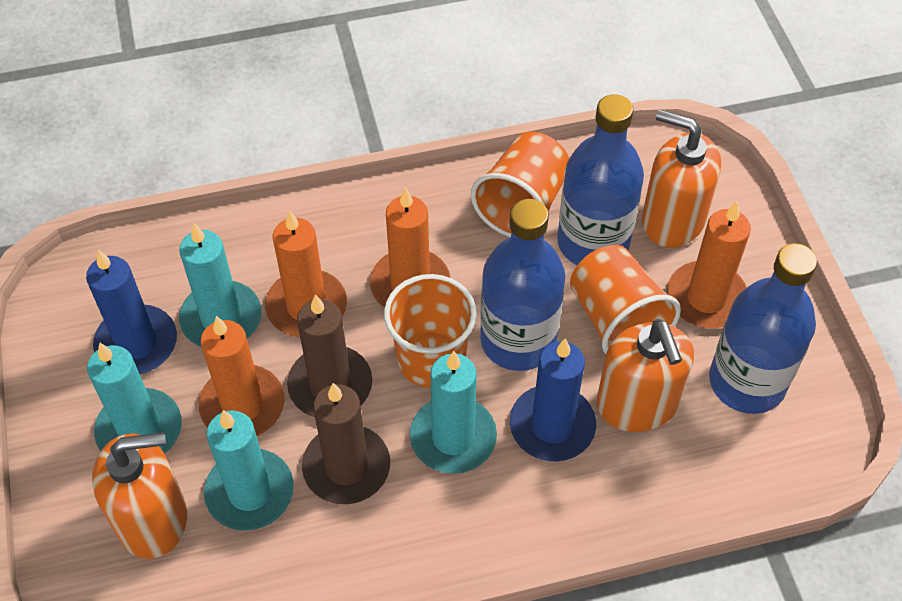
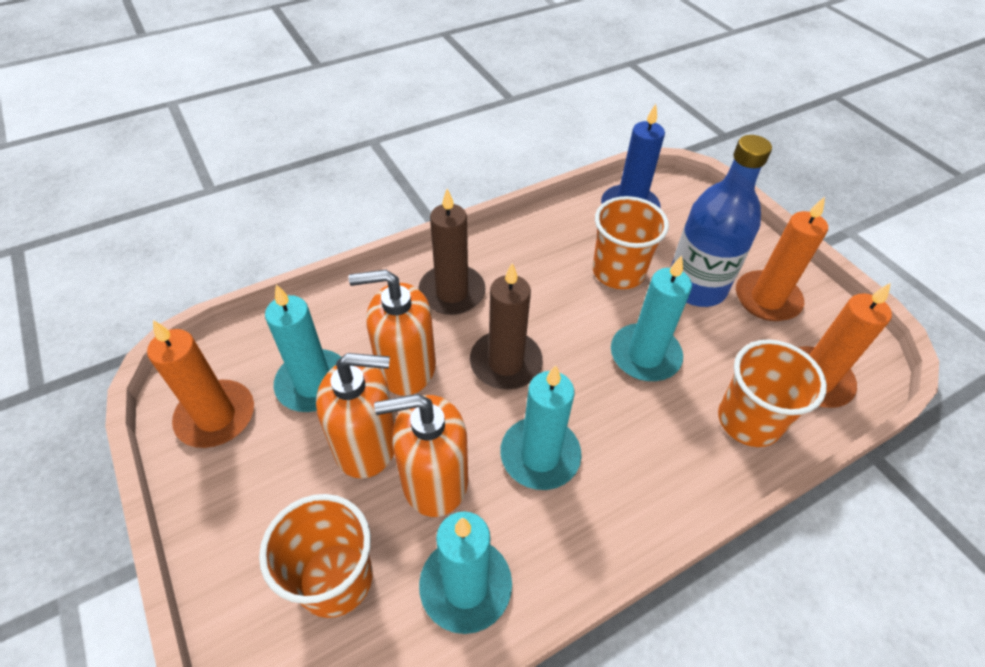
blue bottle: [480,199,565,371] [557,94,644,265] [709,243,817,414] = 3 -> [671,135,772,307] = 1
blue candle: [86,250,177,374] [510,338,596,462] = 2 -> [601,104,665,208] = 1
orange candle: [199,316,285,436] [265,210,347,337] [370,188,450,308] [667,202,751,328] = 4 -> [147,320,254,448] [736,197,828,321] [798,283,892,408] = 3

